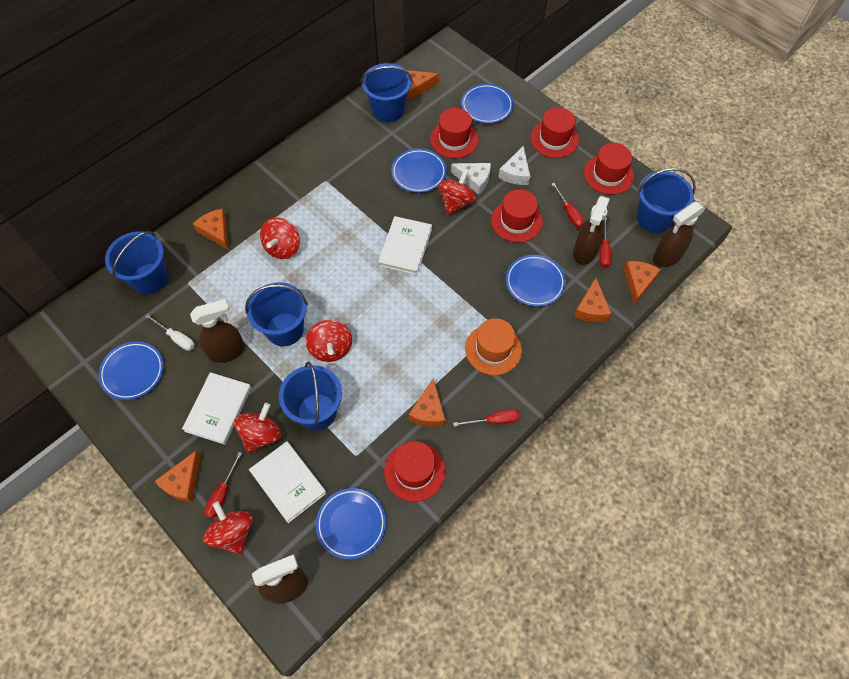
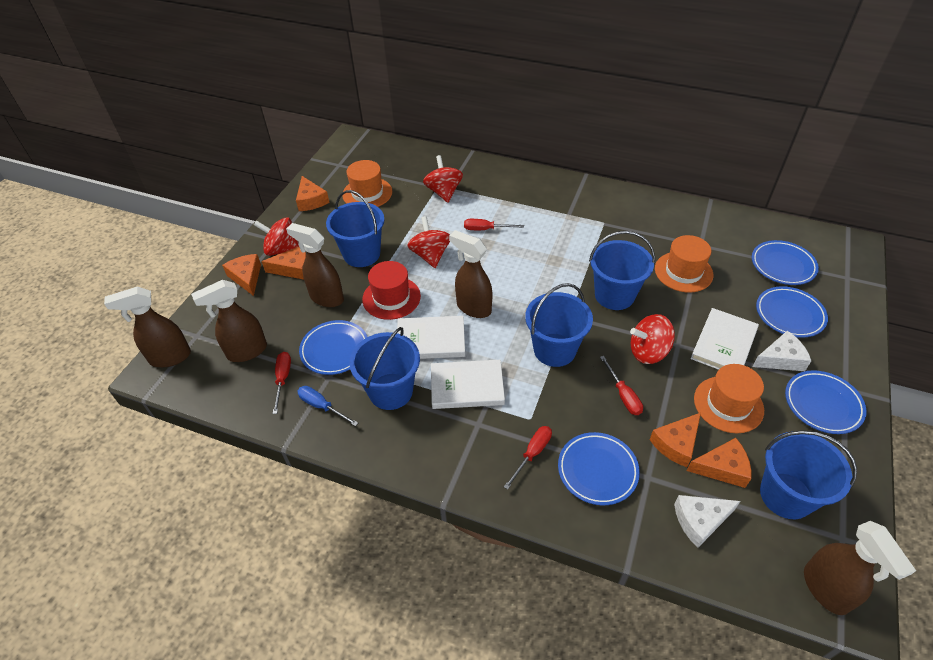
blue screwdriver: none = 0 -> [297,386,358,426] = 1
brown spray bottle: [190,299,245,363] [252,555,308,604] [573,196,610,265] [653,202,705,267] = 4 -> [104,286,191,367] [191,280,267,362] [286,223,344,307] [449,230,492,318] [804,521,916,615] = 5
orange cheese: [154,451,201,502] [193,209,228,250] [407,70,439,100] [408,379,446,427] [574,278,612,322] [624,261,661,305] = 6 -> [222,254,261,296] [262,247,307,280] [296,176,330,211] [650,413,701,467] [687,438,751,488] = 5
orange hat: [465,318,522,375] = 1 -> [342,160,392,207] [655,235,713,292] [694,364,764,433] = 3
red hat: [384,441,445,502] [430,108,479,159] [491,189,543,243] [530,107,579,158] [584,143,634,195] = 5 -> [362,261,421,320] = 1
red spinning top: [203,501,253,555] [234,403,281,453] [260,217,300,259] [306,320,352,362] [438,169,476,215] = 5 -> [254,217,299,256] [407,216,450,268] [423,155,463,203] [630,314,675,364] = 4
white screwdriver: [145,314,195,351] = 1 -> none = 0

